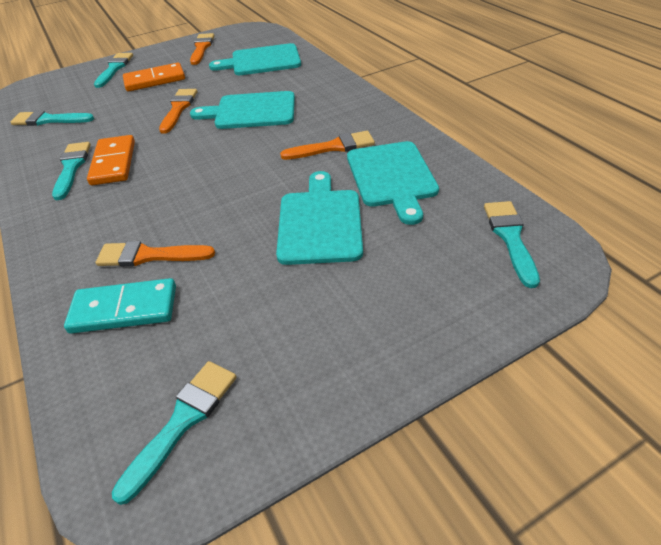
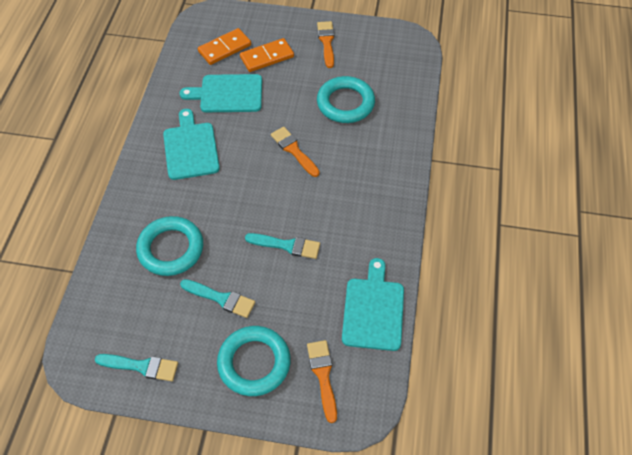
orange brush: [96,241,215,267] [159,89,197,134] [190,33,215,65] [280,131,375,160] = 4 -> [271,127,320,177] [307,340,337,423] [317,21,334,68] = 3
turquoise brush: [11,110,94,126] [52,142,91,200] [94,53,133,88] [112,361,237,505] [484,201,540,288] = 5 -> [95,354,178,381] [180,279,255,318] [245,233,320,259] = 3
turquoise cutting board: [190,91,295,129] [209,43,301,75] [276,171,363,265] [347,141,439,225] = 4 -> [163,109,220,180] [179,74,262,112] [342,258,404,351] = 3
turquoise domino: [64,278,176,334] = 1 -> none = 0
turquoise ring: none = 0 -> [136,216,203,276] [217,326,291,396] [317,76,375,123] = 3

